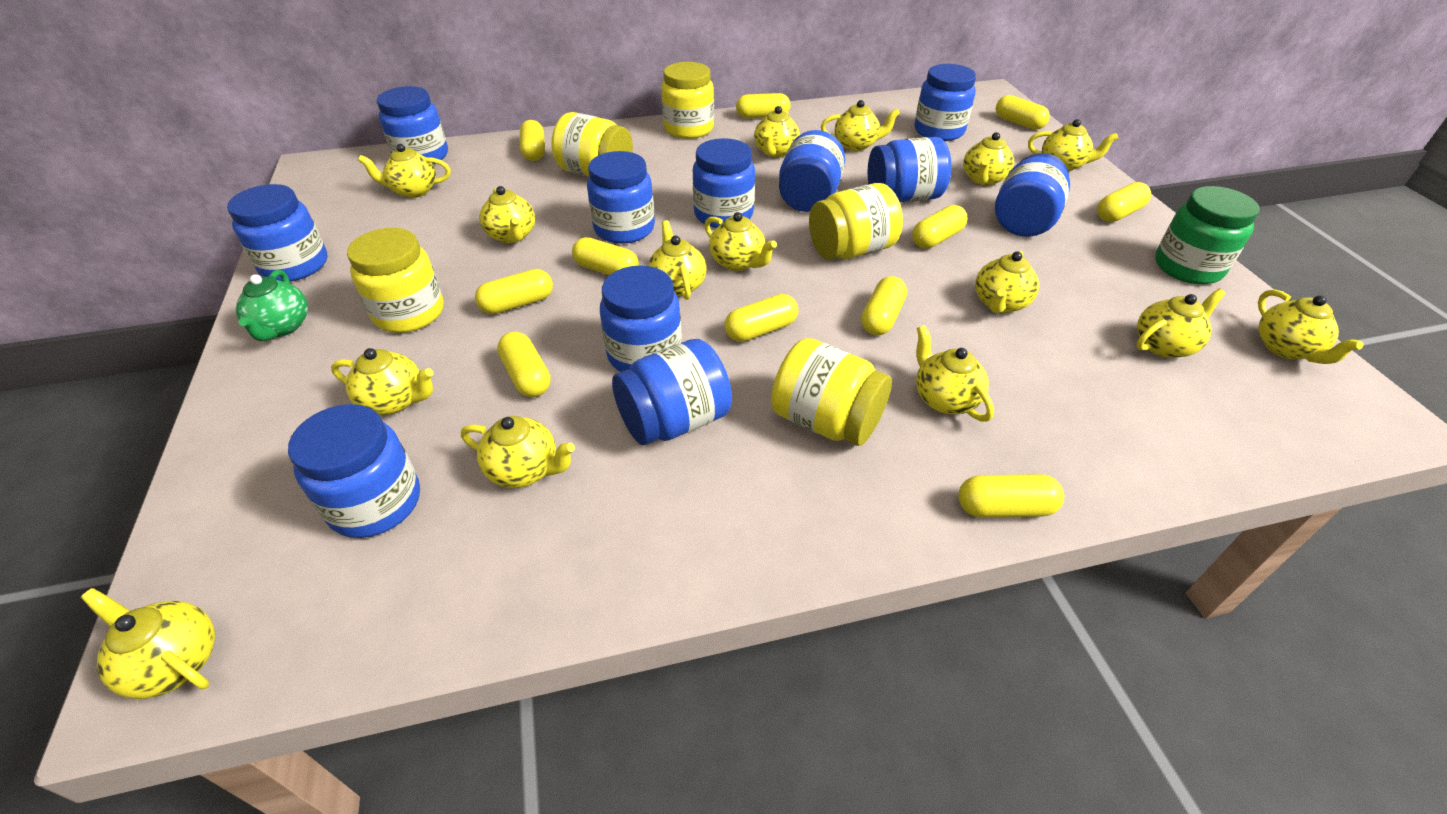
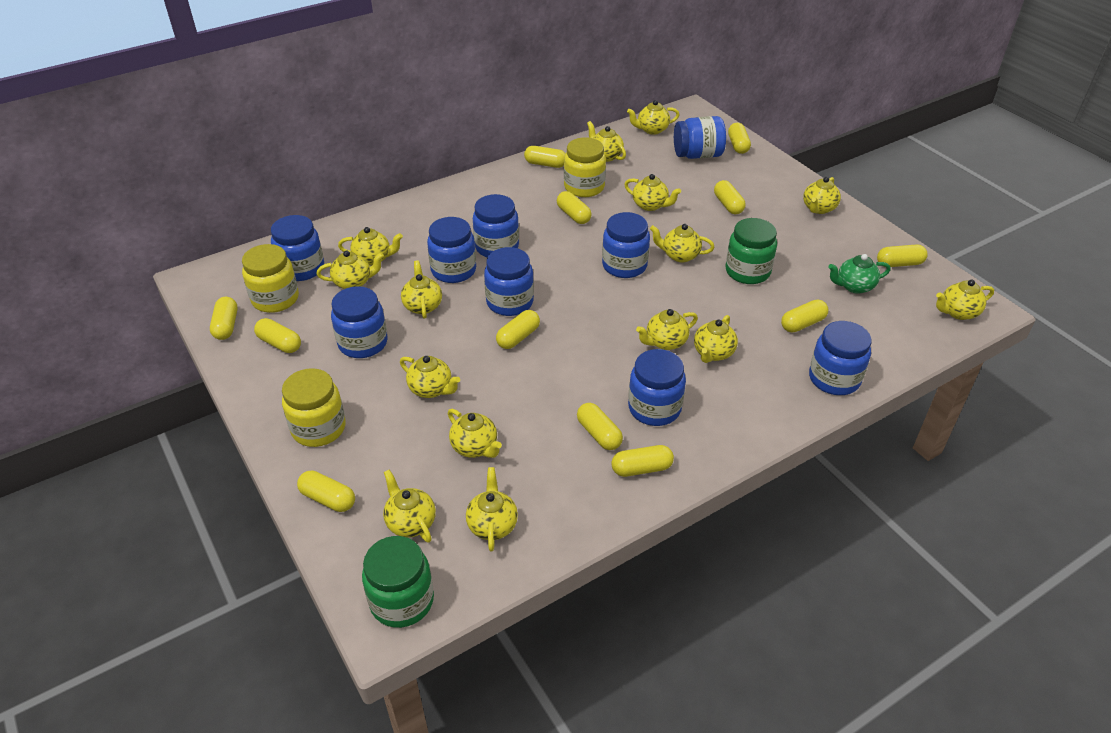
blue jar: [227,184,327,282] [288,404,420,538] [377,86,448,164] [587,151,655,244] [600,265,682,372] [612,339,732,445] [692,138,755,228] [779,130,845,212] [868,137,952,202] [914,64,976,141] [995,153,1070,237] = 11 -> [271,215,324,281] [331,286,388,358] [427,217,476,283] [473,194,519,258] [484,247,534,316] [602,212,650,278] [628,349,686,426] [674,116,726,159] [809,321,872,395] = 9
green jar: [1155,186,1260,284] = 1 -> [362,536,434,628] [725,218,777,284] = 2
yellow capsule: [475,269,553,314] [497,331,551,397] [520,120,545,161] [572,237,639,275] [724,294,798,342] [736,93,790,119] [861,276,907,335] [912,205,968,249] [958,474,1064,518] [996,95,1050,130] [1097,182,1151,222] = 11 -> [210,297,238,340] [254,318,301,353] [297,470,355,512] [496,310,540,349] [524,146,566,168] [557,191,592,224] [577,403,623,450] [611,445,674,477] [714,180,745,214] [728,123,751,154] [781,299,828,332] [877,244,927,267] = 12
yellow jar: [347,228,444,333] [551,112,633,177] [661,62,714,139] [771,338,892,446] [809,183,903,260] = 5 -> [242,244,299,313] [282,368,346,447] [564,137,606,197] = 3

